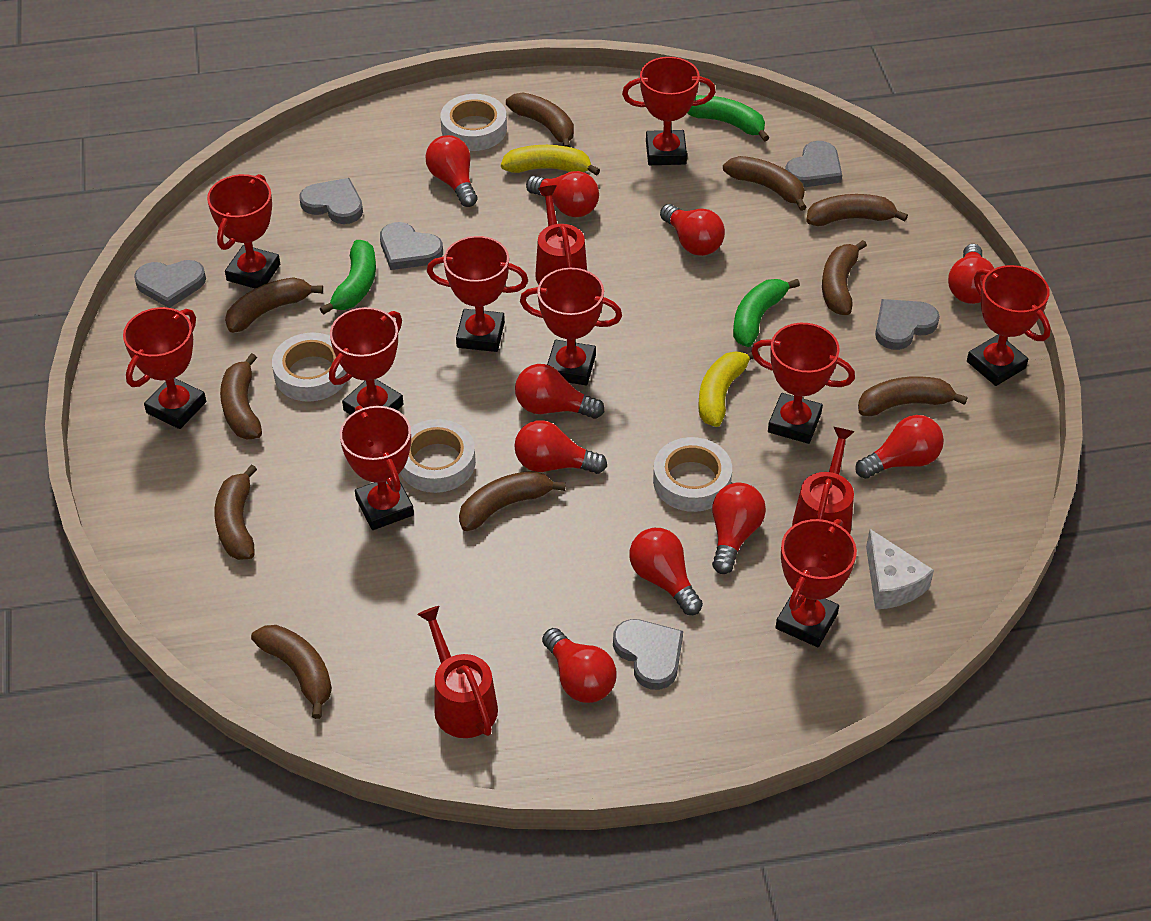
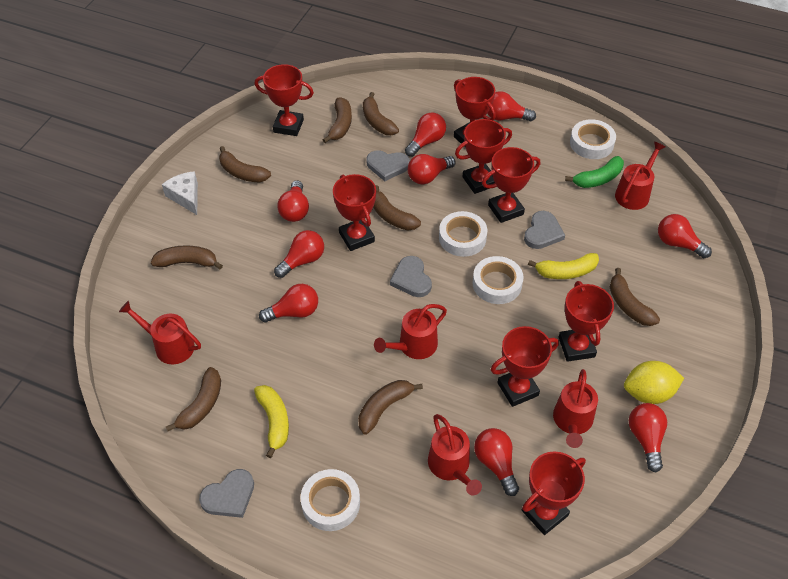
brown banana: [214,464,257,560] [220,353,262,439] [225,277,323,333] [251,625,332,719] [459,471,566,531] [506,93,574,147] [723,156,807,211] [806,194,908,226] [822,240,867,315] [858,376,968,416] = 10 -> [151,245,223,269] [166,367,221,431] [219,146,271,183] [323,97,352,143] [358,380,423,434] [363,92,399,135] [373,185,421,230] [610,268,660,326] = 8
green banana: [320,240,376,315] [687,95,770,142] [733,279,800,347] = 3 -> [565,156,624,188] = 1
grey heart: [134,260,206,308] [299,178,363,224] [380,222,443,270] [613,619,683,690] [785,141,842,187] [875,299,940,350] = 6 -> [199,469,254,518] [366,150,410,181] [390,256,432,297] [524,211,565,249] = 4
red light bulb: [425,135,477,207] [514,420,607,474] [515,364,604,419] [526,171,599,217] [542,628,616,703] [629,528,703,615] [660,204,725,256] [712,482,766,574] [855,415,944,479] [948,244,994,304] = 10 -> [259,284,318,322] [274,230,324,278] [277,180,309,222] [405,112,446,157] [408,154,456,185] [474,428,519,496] [487,91,536,121] [629,403,667,472] [658,214,712,258] = 9
red trophy: [123,307,206,429] [207,174,280,288] [329,307,403,415] [340,405,414,530] [427,236,528,352] [520,268,622,385] [622,57,716,165] [751,323,855,444] [775,519,857,647] [967,265,1051,386] = 10 -> [255,64,314,136] [333,174,376,251] [454,77,496,143] [455,119,512,194] [482,147,540,223] [491,326,559,407] [522,451,586,535] [559,281,614,362] = 8
red watering can: [417,606,498,738] [535,185,587,285] [792,427,855,534] = 3 -> [119,301,201,364] [374,304,447,359] [428,414,482,495] [553,369,598,448] [615,142,665,210] = 5
yellow lemon: none = 0 -> [624,361,684,404] = 1

